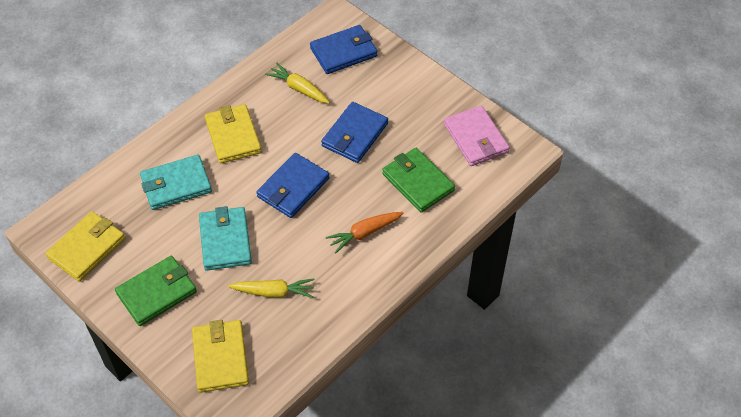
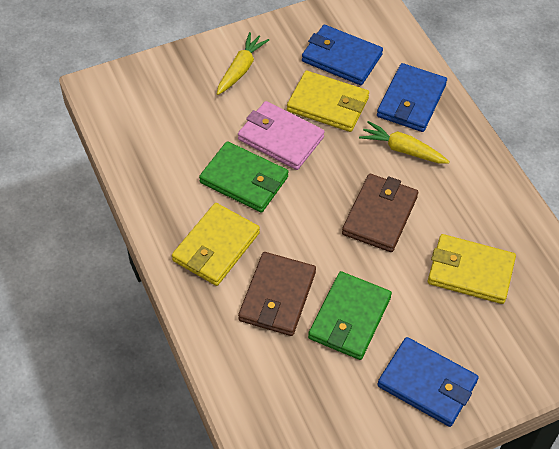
brown wallet: none = 0 -> [238,252,316,336] [342,174,418,252] = 2
orange carrot: [326,212,403,253] = 1 -> none = 0
turquoise wallet: [140,155,212,210] [199,206,252,271] = 2 -> none = 0

